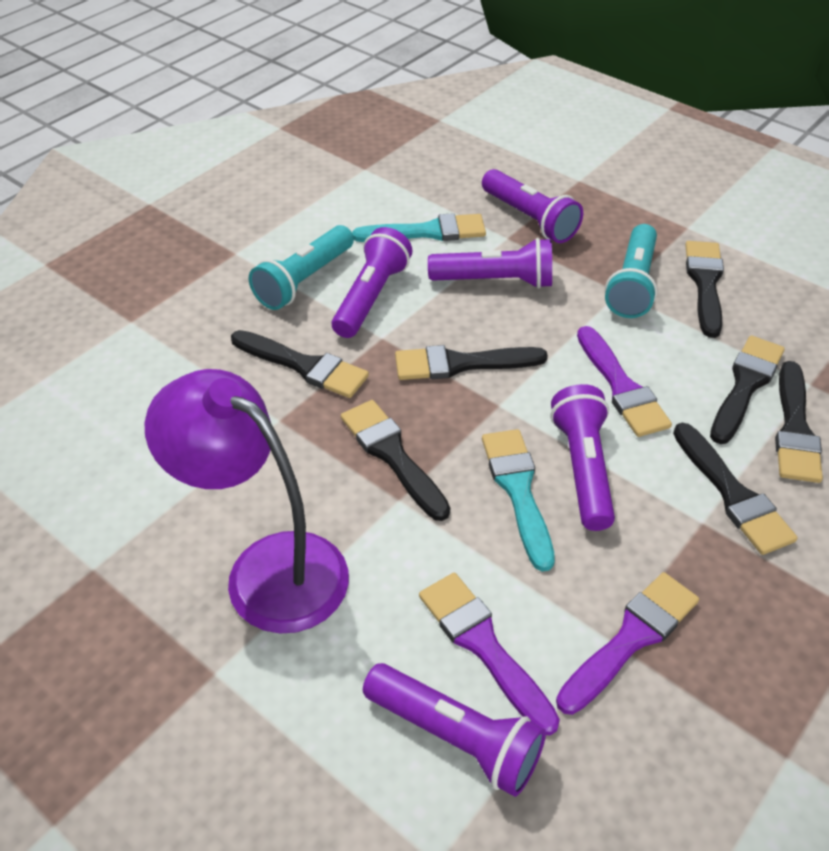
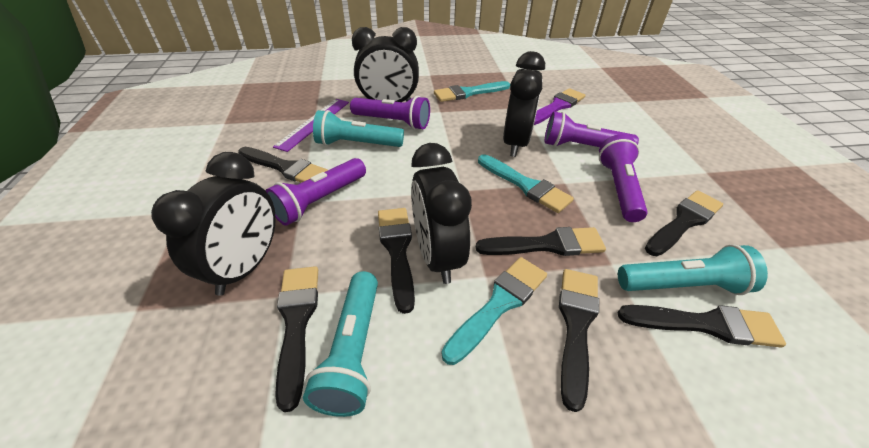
black clock: none = 0 -> [151,152,276,296] [352,27,419,102] [411,143,472,284] [503,51,545,157] = 4
purple brush: [419,573,560,736] [556,572,699,715] [577,326,672,437] = 3 -> [534,88,585,125] = 1
purple flashlight: [332,227,413,338] [363,663,546,797] [428,238,552,289] [482,169,583,243] [550,384,615,531] = 5 -> [265,158,366,226] [350,96,430,130] [545,112,639,147] [599,134,648,222] = 4
purple lamp: [145,369,349,633] = 1 -> none = 0
purple ruler: none = 0 -> [273,99,349,152] = 1
turquoise brush: [352,213,486,242] [482,429,555,572] = 2 -> [434,81,510,102] [442,257,547,365] [478,154,574,213] = 3
turquoise flashlight: [249,225,354,310] [605,224,658,318] = 2 -> [303,271,378,417] [313,110,404,147] [618,244,768,295] = 3

